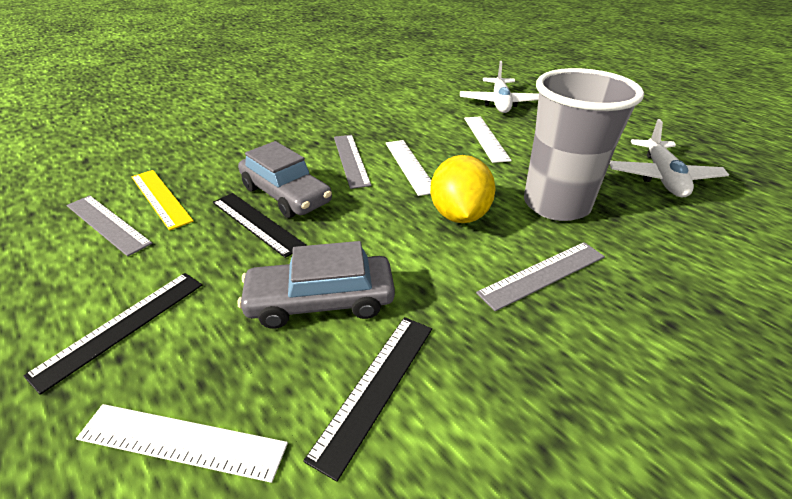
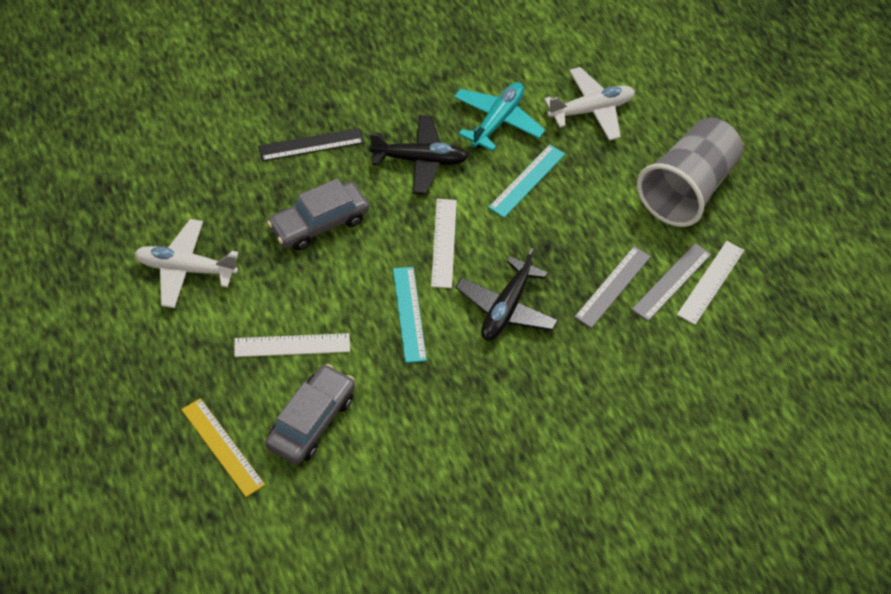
black plane: none = 0 -> [370,115,468,195] [455,248,558,341] = 2
black ruler: [23,273,202,395] [213,193,306,258] [303,317,432,482] = 3 -> [258,128,364,161] = 1
grey ruler: [66,195,153,256] [334,135,371,189] [476,242,605,311] = 3 -> [574,246,651,328] [632,243,711,321] = 2
turquoise plane: none = 0 -> [454,82,545,151] = 1
turquoise ruler: none = 0 -> [393,267,427,363] [488,144,565,218] = 2
yellow lemon: [430,155,496,223] = 1 -> none = 0

